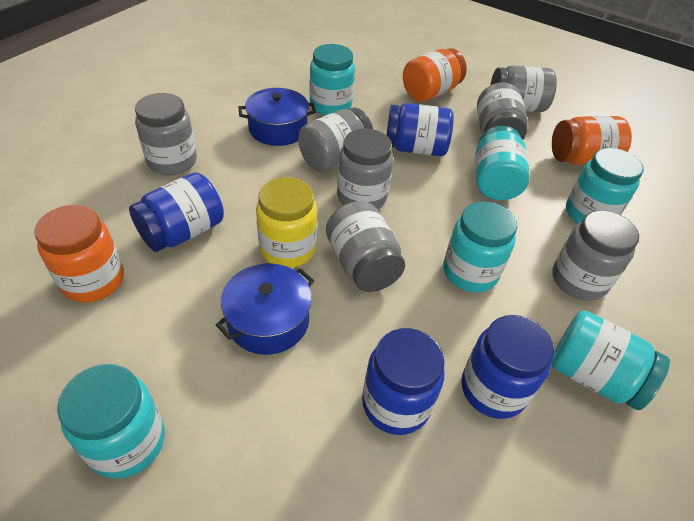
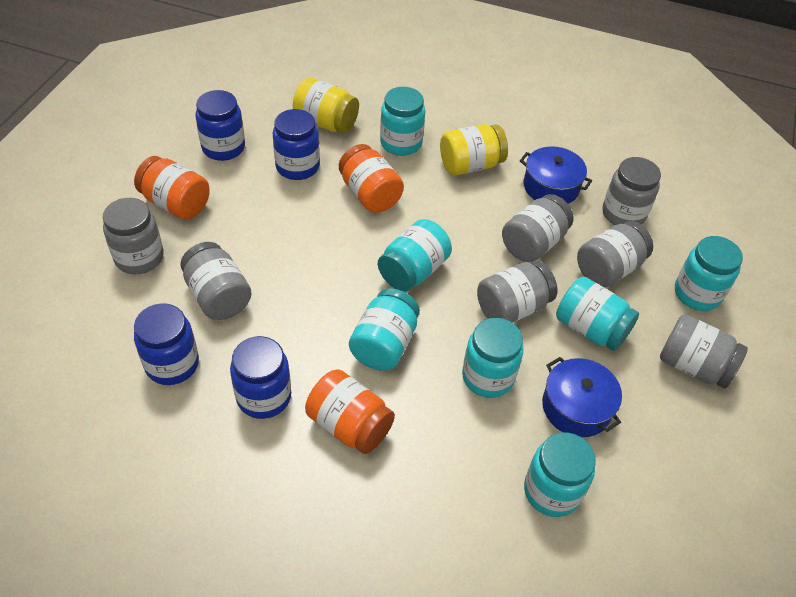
turquoise jar: [57,364,165,478] [310,44,355,116] [443,201,517,293] [475,126,530,200] [551,311,670,410] [566,148,644,224] = 6 -> [349,288,420,371] [378,219,452,292] [380,87,425,156] [462,318,523,398] [524,432,596,517] [556,277,639,351] [675,236,743,311] = 7
yellow jar: [256,177,317,268] = 1 -> [293,77,359,133] [440,124,508,176] = 2

